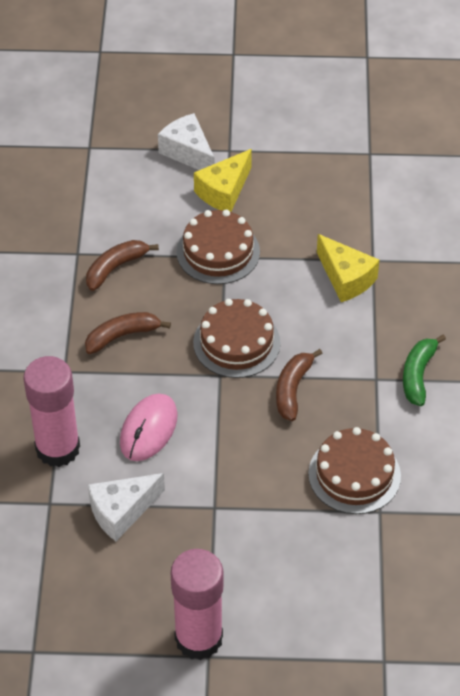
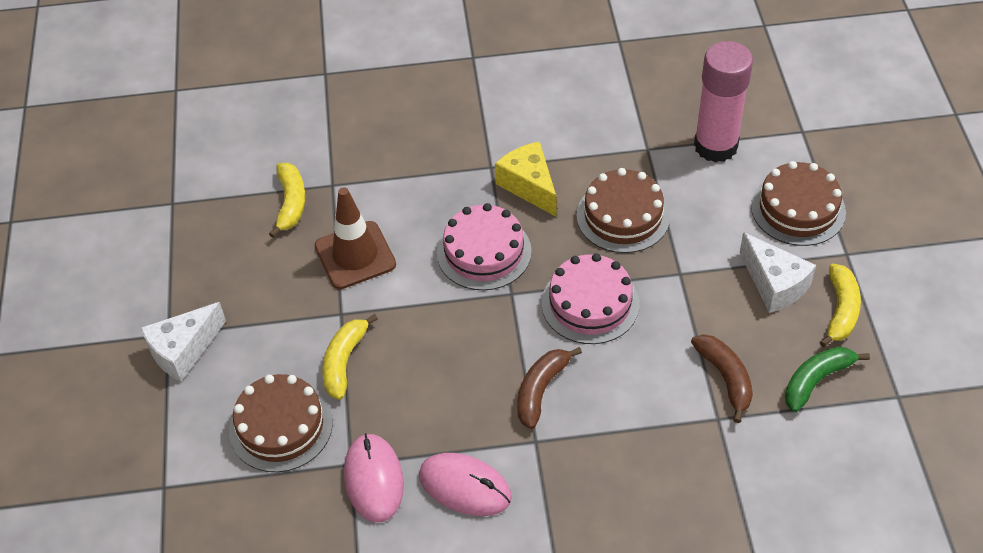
brown banana: [85,312,171,354] [86,240,159,291] [276,349,323,421] = 3 -> [517,347,582,429] [691,334,753,423] = 2
brown traffic cone: none = 0 -> [315,187,396,289] = 1
pink cake: none = 0 -> [437,203,532,290] [542,253,639,344] = 2
pink glue stick: [23,356,80,467] [171,549,223,660] = 2 -> [694,41,753,163] = 1
pink mouse: [120,394,177,461] = 1 -> [344,433,404,522] [419,453,512,516] = 2
yellow banana: none = 0 -> [269,163,306,238] [322,314,378,400] [820,263,861,347] = 3
yellow cheese: [194,149,252,212] [317,234,379,302] = 2 -> [495,141,557,217] = 1

